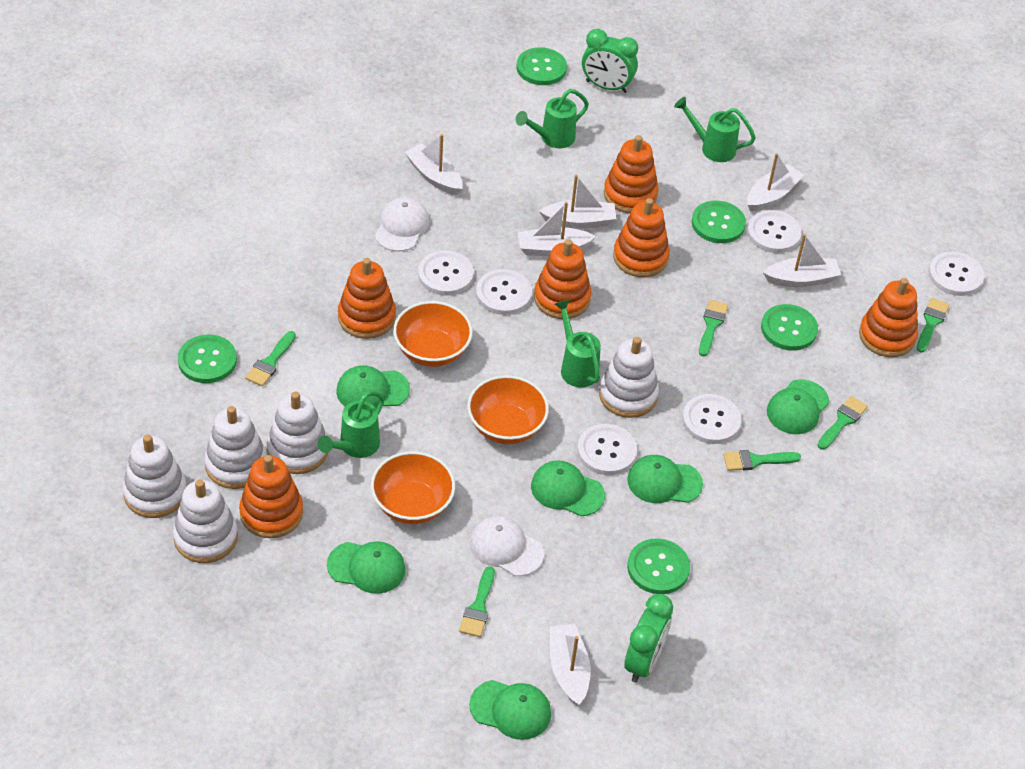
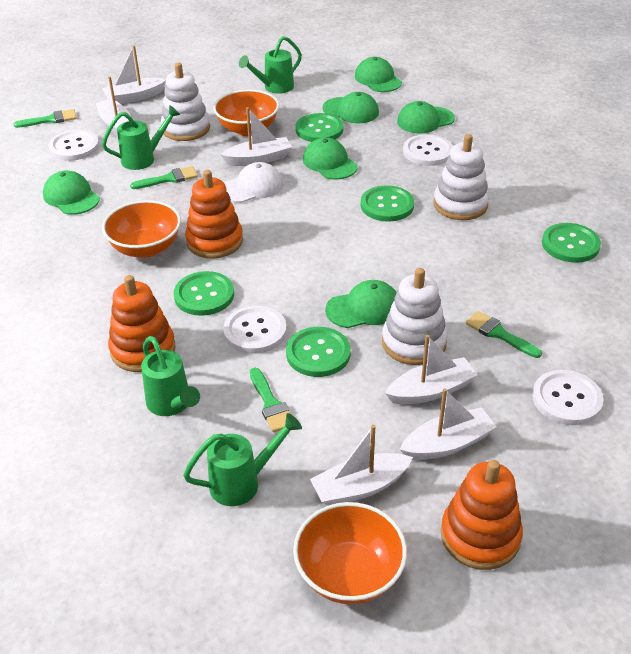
green brush: [245,331,296,386] [459,566,495,637] [699,300,728,357] [723,450,801,471] [817,396,868,450] [917,298,949,353] = 6 -> [14,109,77,128] [130,166,198,189] [250,368,290,433] [465,311,542,358] = 4
green clock: [582,29,638,93] [625,594,673,683] = 2 -> none = 0
orange stacking toy: [239,455,303,538] [338,258,396,339] [534,239,591,319] [604,135,659,213] [613,198,670,277] [859,278,918,357] = 6 -> [108,275,176,372] [185,170,243,259] [441,460,523,570] = 3
white button: [418,250,474,295] [476,269,532,315] [577,424,637,475] [682,394,742,444] [747,210,802,253] [928,252,984,296] = 6 -> [49,130,99,161] [223,306,287,354] [403,134,453,166] [532,370,604,425] = 4
white cap: [375,197,429,252] [470,516,544,576] = 2 -> [224,162,283,203] = 1
white stacking toy: [122,435,187,518] [173,480,238,563] [204,406,267,489] [267,391,328,474] [599,337,659,418] = 5 -> [161,63,210,141] [382,268,448,365] [433,134,489,220] = 3

